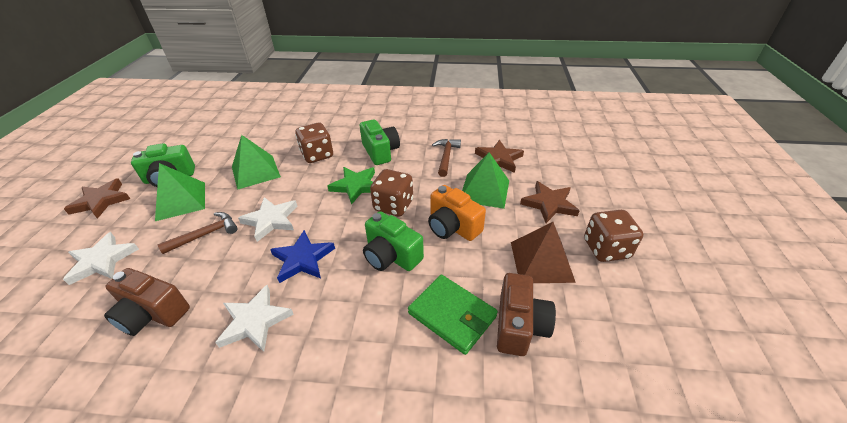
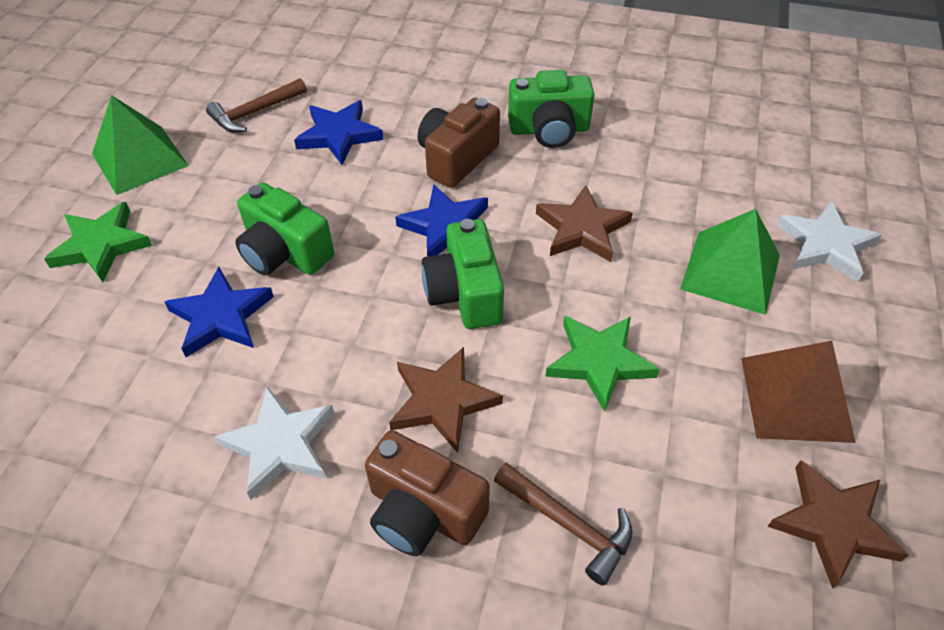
blue star: [270,230,335,283] = 1 -> [164,267,274,357] [294,100,384,165] [395,185,488,257] = 3
brown dice: [295,123,333,163] [370,169,413,216] [584,210,643,262] = 3 -> none = 0
green pyramid: [155,163,205,221] [232,135,281,190] [462,152,509,209] = 3 -> [92,95,189,195] [680,209,780,315] = 2
green star: [327,167,375,205] = 1 -> [44,202,152,282] [545,316,660,412] = 2
green wallet: [408,274,498,355] = 1 -> none = 0
orange camera: [428,185,486,241] = 1 -> none = 0
white star: [63,232,139,285] [215,285,294,352] [238,197,298,242] = 3 -> [214,386,334,500] [776,201,882,282] = 2

